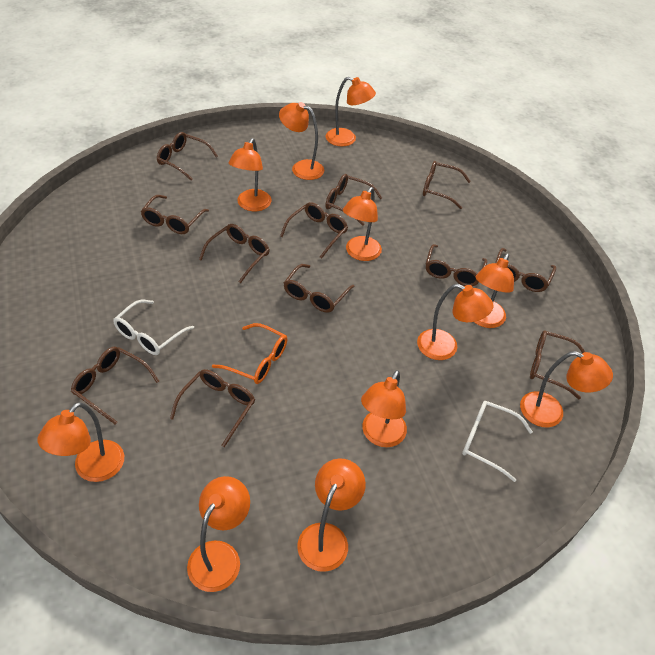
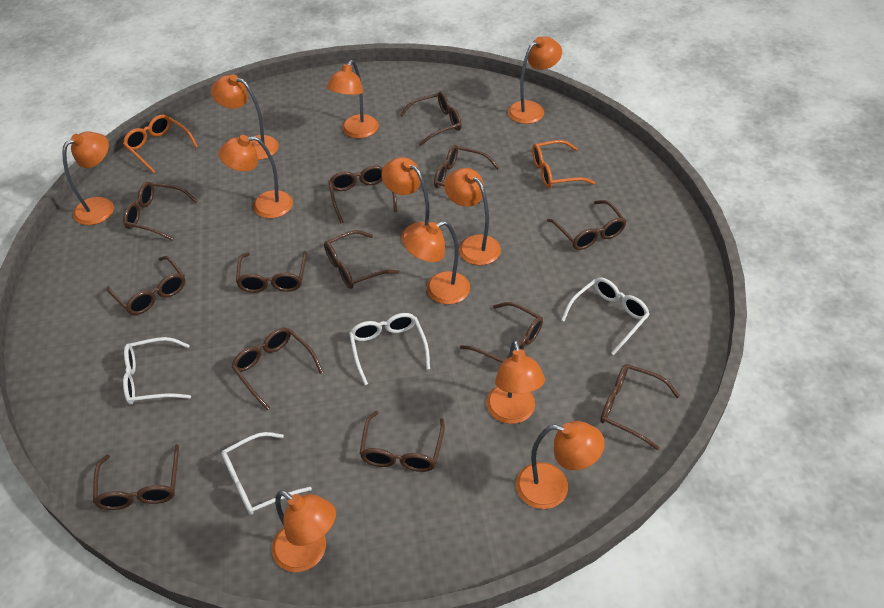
brown glasses: [71,347,159,424] [140,195,209,234] [157,132,218,180] [170,369,255,447] [199,224,269,283] [280,202,348,259] [284,264,355,313] [325,174,382,226] [423,161,471,209] [426,244,487,286] [495,248,556,292] [530,330,585,400] = 12 -> [93,444,179,510] [107,256,185,315] [123,182,197,241] [231,327,323,410] [236,251,307,293] [324,230,399,289] [328,165,397,224] [359,411,445,472] [399,91,462,146] [434,145,499,204] [460,302,543,363] [547,200,627,250] [600,364,680,450] = 13
orange glasses: [212,323,288,384] = 1 -> [123,115,198,173] [532,140,595,188] = 2
white glasses: [113,300,194,355] [462,401,533,482] = 2 -> [123,337,191,405] [221,432,312,515] [349,313,430,385] [561,277,650,355] = 4

